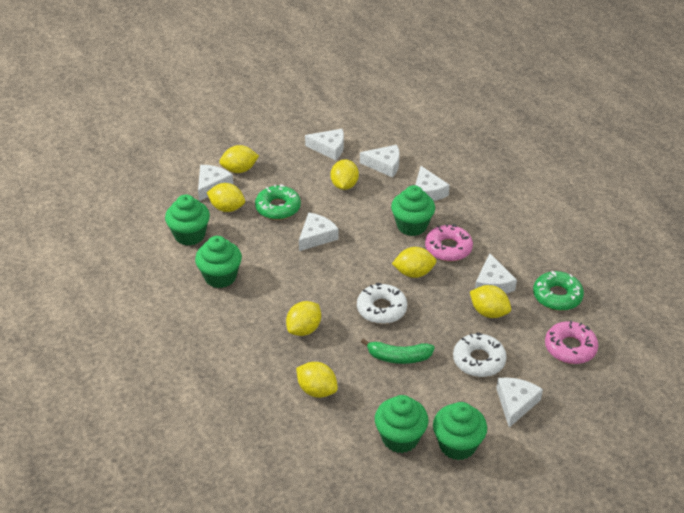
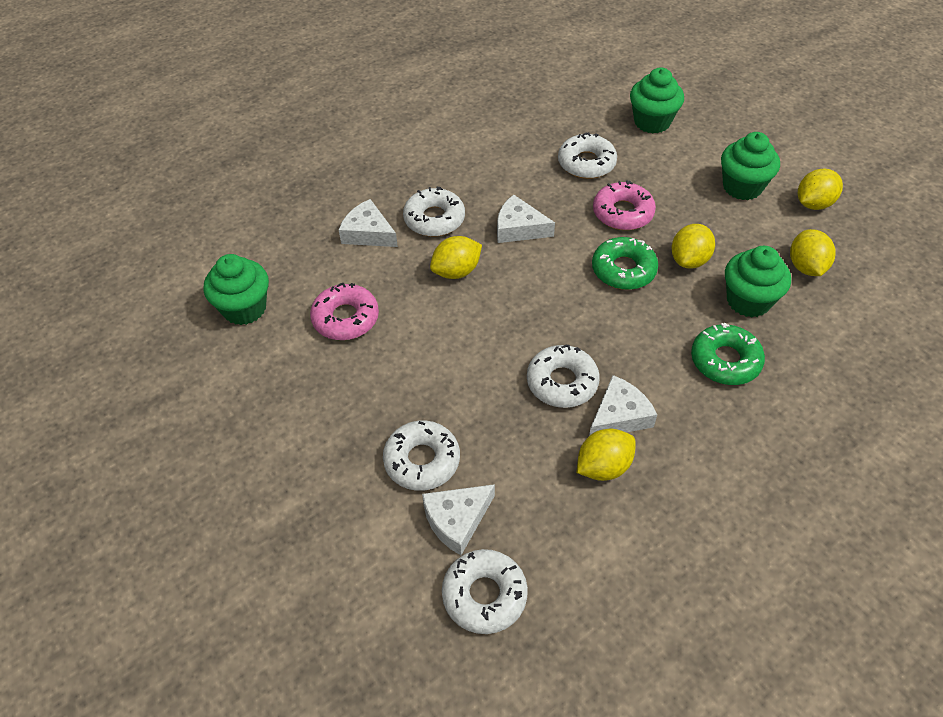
green banana: [361,338,435,364] = 1 -> none = 0
green cupcake: [165,194,210,246] [195,236,242,288] [375,395,429,453] [391,185,435,236] [433,402,487,460] = 5 -> [204,254,269,325] [630,68,684,133] [721,132,780,200] [725,246,791,317] = 4
white cheese: [198,165,233,201] [299,212,339,251] [305,129,344,161] [360,145,400,178] [415,166,450,201] [475,253,517,293] [496,377,543,427] = 7 -> [339,199,398,247] [422,484,495,555] [497,195,555,243] [589,375,657,436] = 4
white donut: [357,283,407,324] [453,332,507,377] = 2 -> [383,421,460,491] [403,186,465,237] [442,549,528,634] [527,344,600,408] [558,132,617,179] = 5
yellow lemon: [207,183,245,212] [219,145,259,173] [286,301,321,336] [296,362,338,398] [331,159,359,190] [392,247,436,278] [470,285,511,318] = 7 -> [430,236,482,279] [577,429,636,481] [671,224,715,269] [790,229,835,276] [798,169,843,210] = 5

